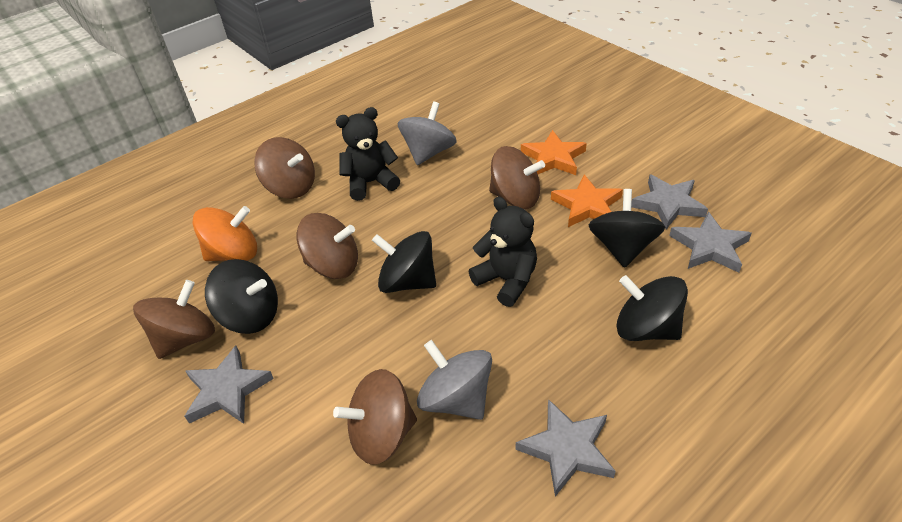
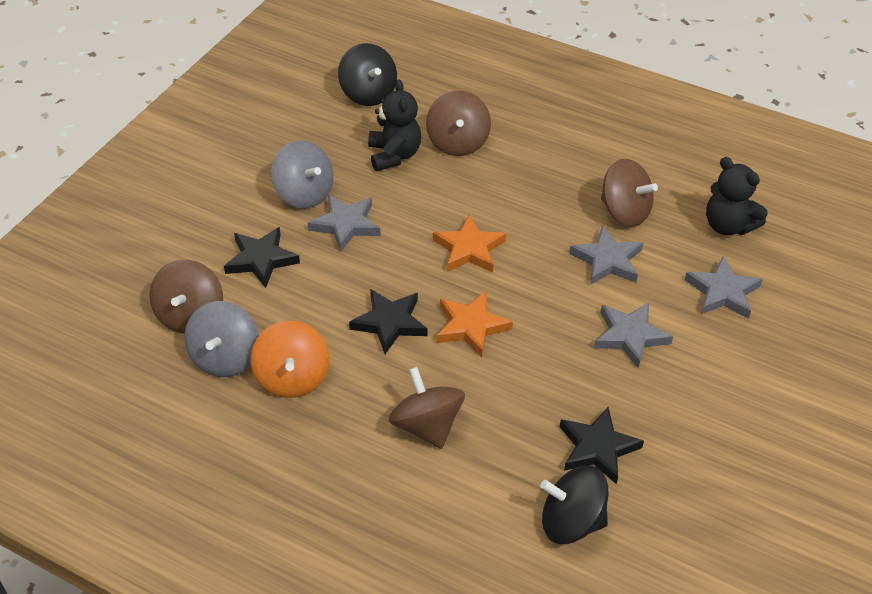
black spinning top: [205,259,278,334] [372,231,436,293] [589,189,665,268] [616,275,688,341] = 4 -> [338,43,397,106] [540,466,608,544] = 2
black star: none = 0 -> [224,227,300,288] [349,289,428,354] [560,407,644,484] = 3
brown spinning top: [133,280,215,359] [255,137,315,199] [296,213,358,279] [333,369,417,465] [489,146,545,209] = 5 -> [150,260,223,334] [389,367,465,449] [426,91,491,156] [601,159,658,227] = 4

